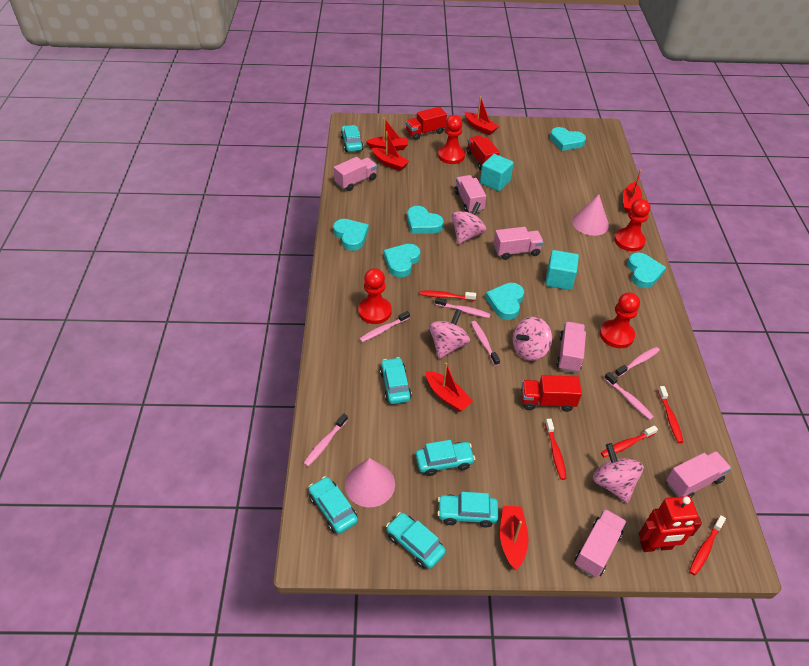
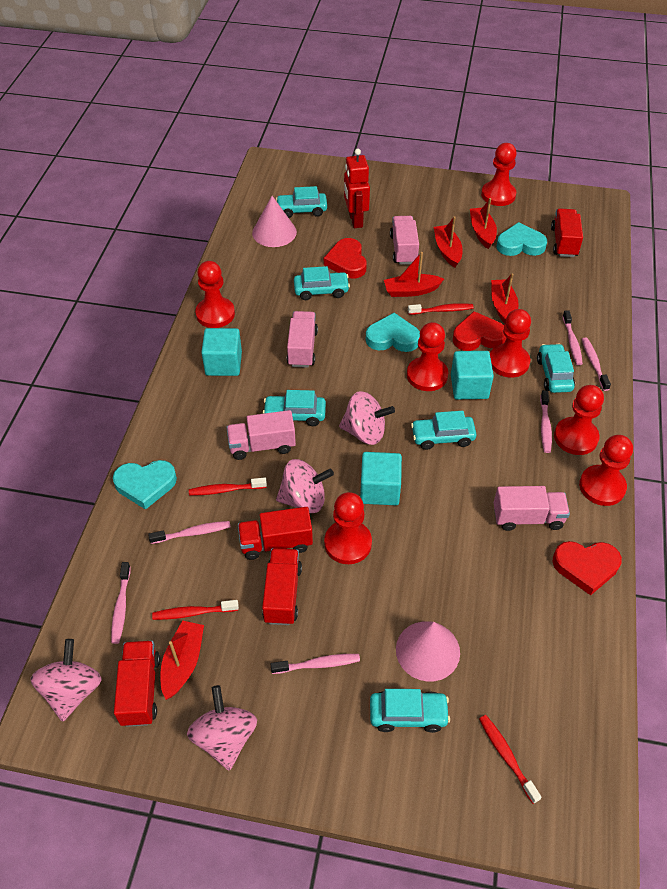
pink truck: [334,157,377,191] [455,175,486,213] [494,227,544,260] [556,322,586,373] [575,509,626,578] [666,451,731,498] = 6 -> [227,410,296,460] [287,311,318,368] [390,216,419,265] [494,486,570,531] = 4
red boat: [365,118,408,151] [372,131,410,171] [426,363,473,412] [465,96,499,135] [500,506,529,570] [623,170,642,213] = 6 -> [160,621,204,700] [384,252,444,297] [434,216,463,268] [470,198,497,249] [491,273,519,324] = 5
red heart: none = 0 -> [324,238,367,278] [453,311,507,351] [553,541,622,595] = 3
red pawn: [358,268,392,324] [438,115,465,164] [600,292,640,348] [614,199,650,251] = 4 -> [195,261,235,328] [324,492,372,564] [407,322,448,391] [481,143,517,206] [490,309,531,378] [554,385,604,455] [579,435,633,506] = 7
red toothbrush: [420,290,476,301] [545,419,567,480] [601,425,658,457] [658,386,683,443] [689,515,726,576] = 5 -> [152,600,239,620] [189,477,267,496] [408,303,474,315] [479,715,541,804] = 4
red truck: [406,107,447,140] [466,135,500,170] [521,375,582,412] = 3 -> [114,641,160,727] [238,507,313,560] [262,548,302,625] [551,208,583,257] = 4
turquoise cube: [480,154,514,191] [545,250,579,290] = 2 -> [201,328,242,376] [360,452,402,505] [451,351,494,399] = 3
turquoise heart: [333,219,369,251] [384,244,420,277] [407,206,444,234] [485,283,524,320] [550,127,586,151] [627,253,666,288] = 6 -> [113,460,177,510] [366,313,420,352] [496,222,547,256] = 3

